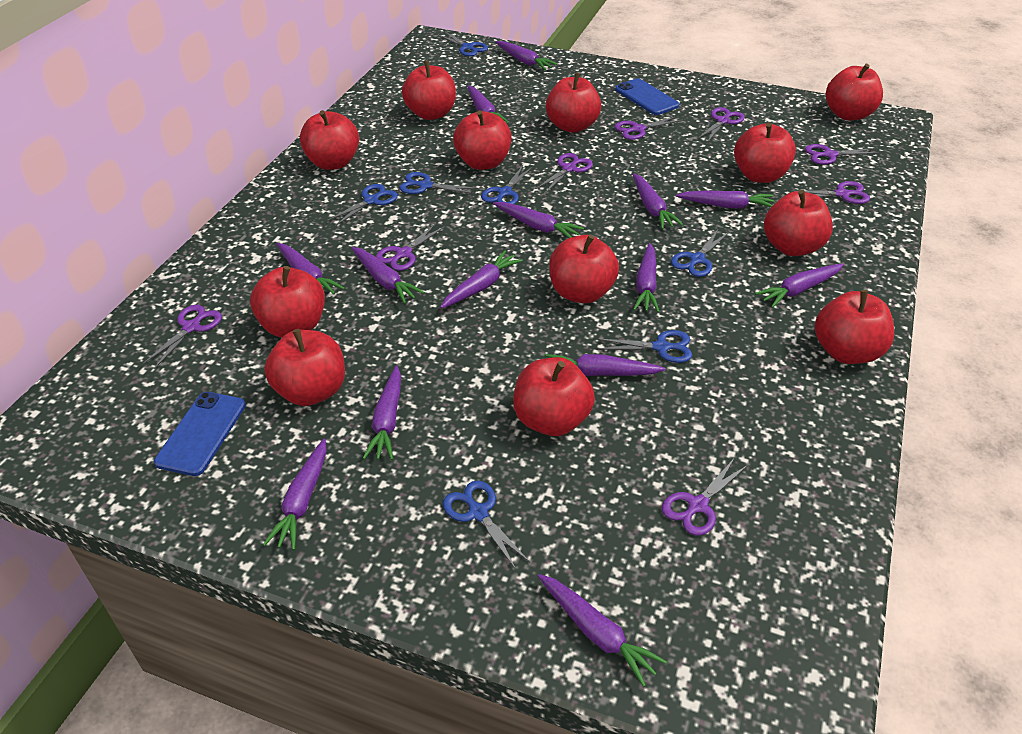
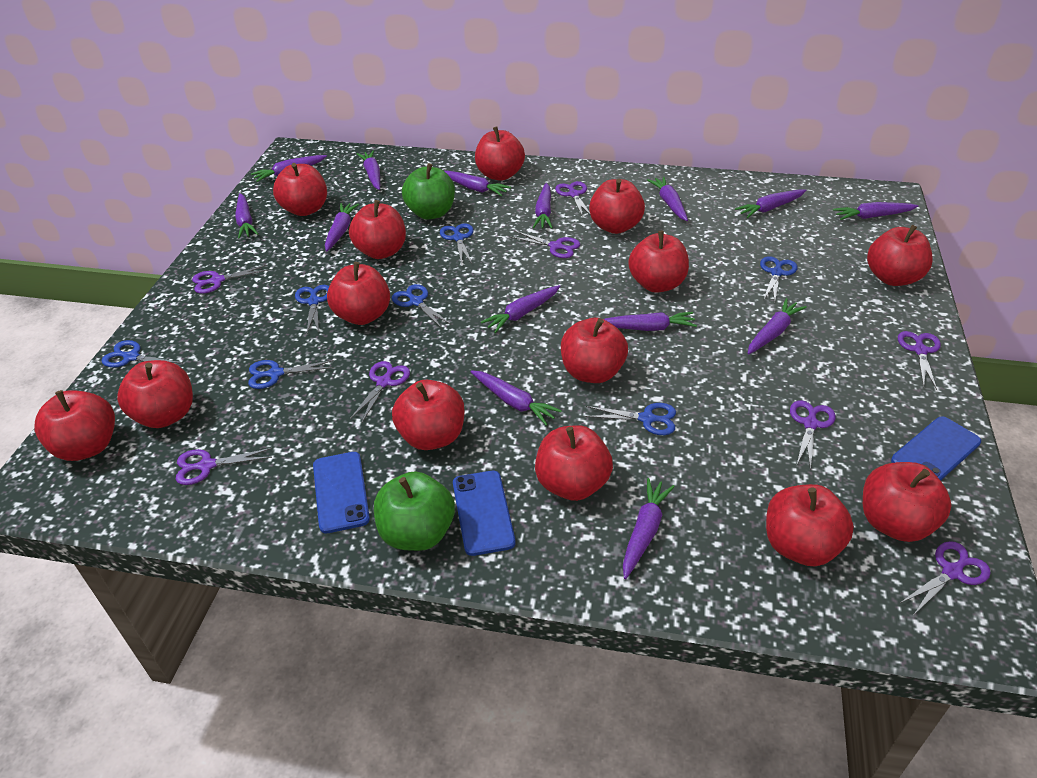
blue phone: [154,392,246,476] [615,78,679,115] = 2 -> [313,452,370,534] [453,471,515,556] [891,417,981,480] = 3
green apple: none = 0 -> [374,471,455,551] [402,163,455,219] = 2
red apple: [250,266,325,338] [264,329,345,406] [300,110,359,170] [402,61,456,120] [453,110,512,170] [513,357,595,436] [546,73,601,133] [549,235,619,303] [734,122,796,183] [764,190,833,256] [815,290,894,364] [826,63,883,121] = 12 -> [34,390,115,461] [117,360,193,428] [273,163,327,216] [327,262,390,325] [349,200,406,259] [392,380,465,450] [475,127,525,181] [535,425,613,501] [561,318,628,383] [589,179,645,234] [628,231,689,293] [766,484,854,566] [863,462,951,542] [867,225,933,286] = 14

